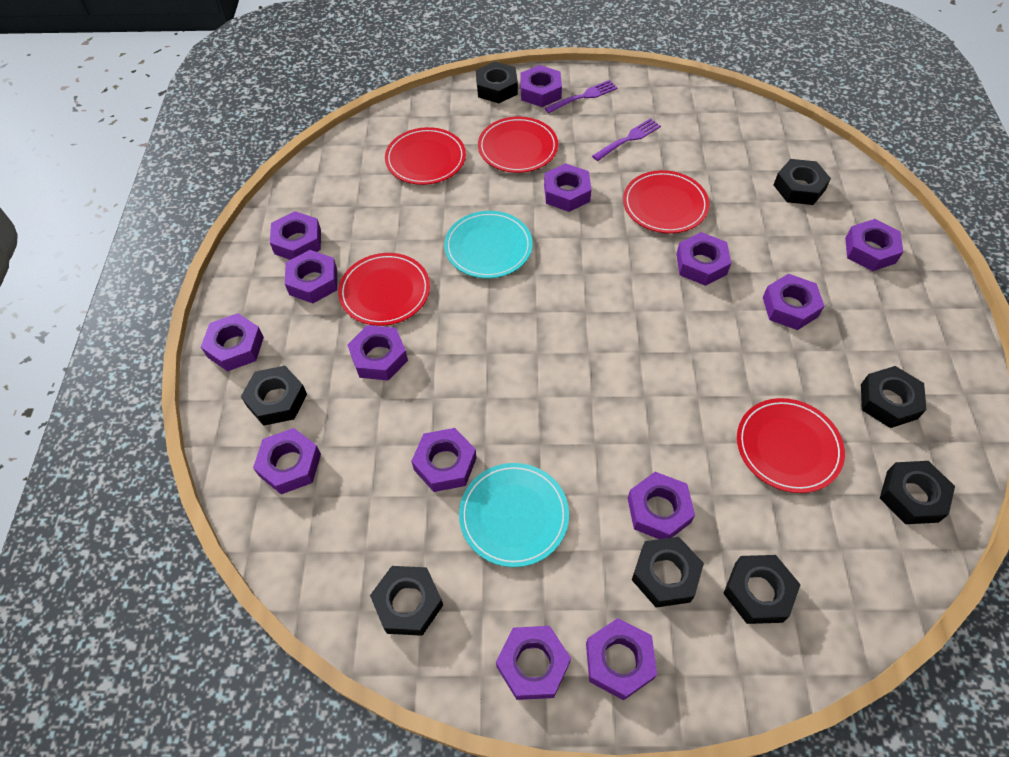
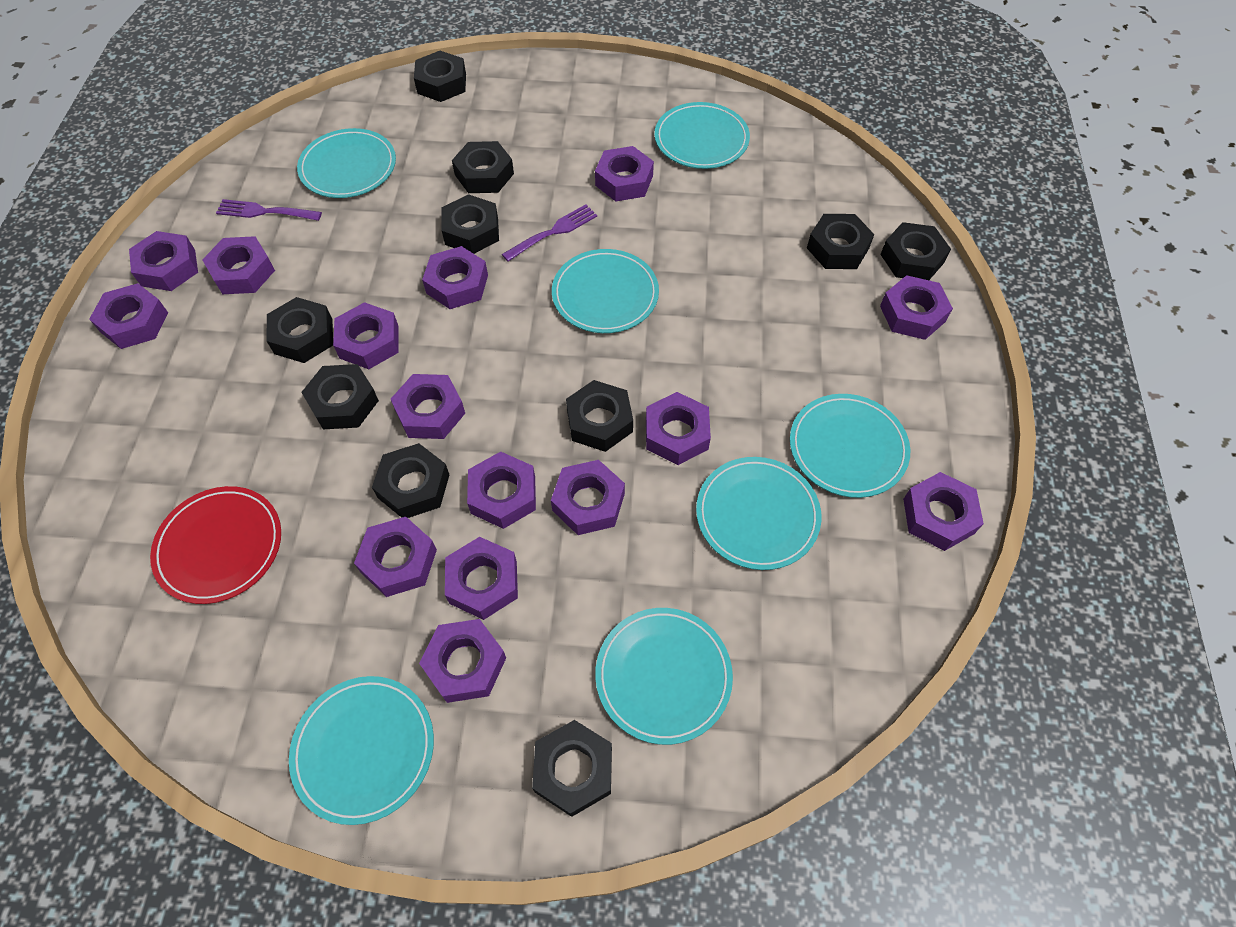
black nut: [241,366,307,426] [370,566,443,636] [476,62,518,103] [632,537,704,607] [723,555,801,624] [774,159,831,205] [861,366,926,428] [880,461,955,524] = 8 -> [267,297,333,363] [301,364,379,429] [372,443,449,518] [414,51,466,102] [441,194,499,254] [452,141,514,193] [532,720,612,817] [566,380,633,452] [807,214,874,269] [880,222,951,280] = 10
purple nut: [201,313,264,371] [253,428,321,494] [270,211,321,260] [285,250,337,303] [347,325,408,381] [411,428,477,492] [496,626,571,700] [520,65,562,107] [544,163,591,212] [586,618,657,700] [628,472,695,539] [676,232,731,286] [763,274,824,330] [845,219,903,271] = 14 -> [89,283,168,349] [129,231,198,291] [202,236,275,294] [333,302,399,369] [354,517,437,597] [391,374,465,439] [419,619,506,703] [422,246,488,309] [445,537,518,620] [467,452,536,529] [551,460,625,535] [595,146,654,201] [646,392,711,465] [880,275,953,340] [903,472,984,551] = 15
red plate: [338,253,430,326] [385,127,466,185] [478,117,558,173] [623,170,709,233] [737,398,845,493] = 5 -> [150,486,281,604] = 1
turquoise plate: [444,211,533,278] [459,463,569,567] = 2 -> [289,676,434,825] [297,128,396,198] [552,249,659,333] [595,608,733,745] [655,102,750,169] [696,457,821,570] [790,394,910,498] = 7

